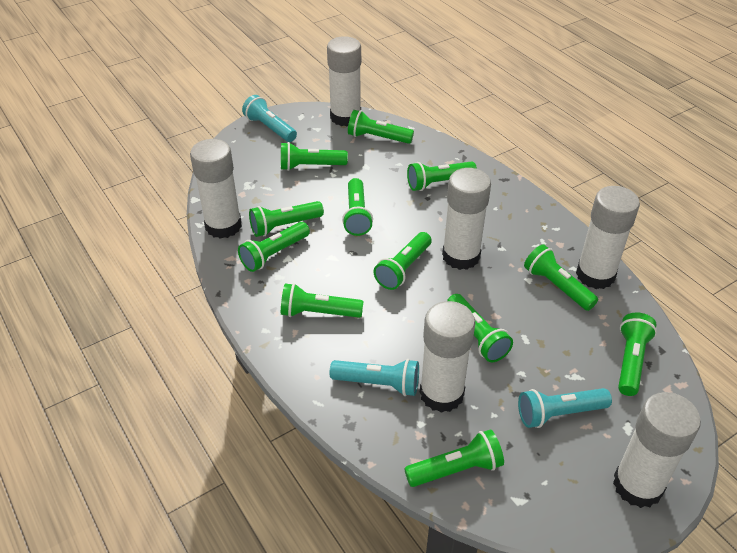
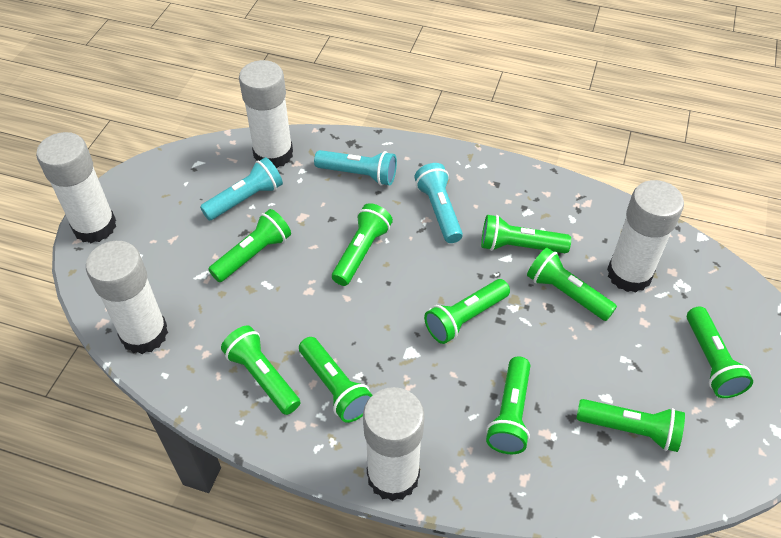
green flashlight: [238,222,310,272] [249,201,324,237] [281,142,348,171] [281,283,364,318] [342,178,373,236] [348,110,414,144] [374,232,432,290] [404,429,504,487] [407,162,477,191] [447,294,513,362] [524,244,598,311] [618,312,657,396] = 12 -> [208,209,291,282] [221,325,300,415] [299,337,372,423] [332,203,393,286] [424,279,510,344] [481,215,571,253] [486,356,530,454] [527,248,617,321] [576,399,685,452] [687,307,753,398] = 10
white glue stick: [190,139,242,239] [327,36,361,127] [420,301,475,413] [442,168,491,270] [576,186,640,289] [613,392,701,508] = 6 -> [36,132,116,243] [86,241,168,354] [239,60,293,168] [363,387,425,501] [607,180,684,293] = 5

